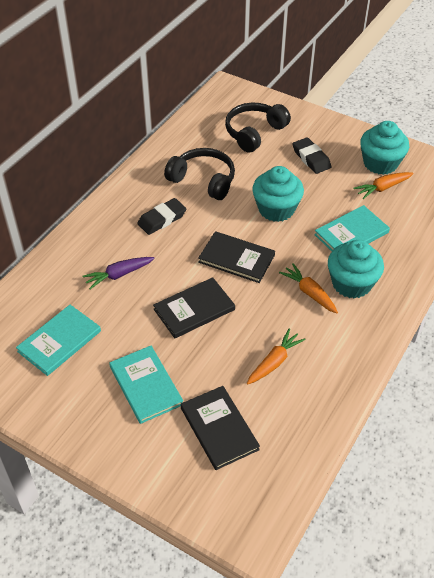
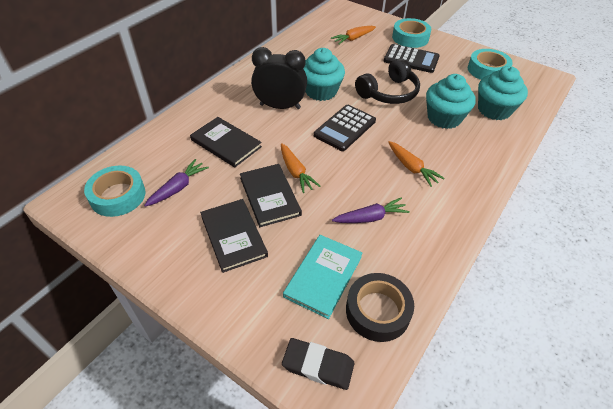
black calculator: none = 0 -> [314,105,376,151] [384,44,440,73] = 2
black clock: none = 0 -> [251,47,307,109] = 1
black eraser: [137,198,186,235] [293,137,331,174] = 2 -> [282,338,354,390] = 1
black headphones: [164,148,235,200] [225,103,291,153] = 2 -> [355,58,420,104] = 1
black tape: none = 0 -> [346,273,414,342] = 1
purple carrot: [82,257,155,289] = 1 -> [144,159,209,207] [332,197,410,223] = 2
turquoise book: [16,305,101,376] [109,346,183,424] [314,205,390,251] = 3 -> [283,235,362,319] = 1
turquoise tape: none = 0 -> [84,166,146,217] [392,18,431,48] [468,49,513,80] = 3

